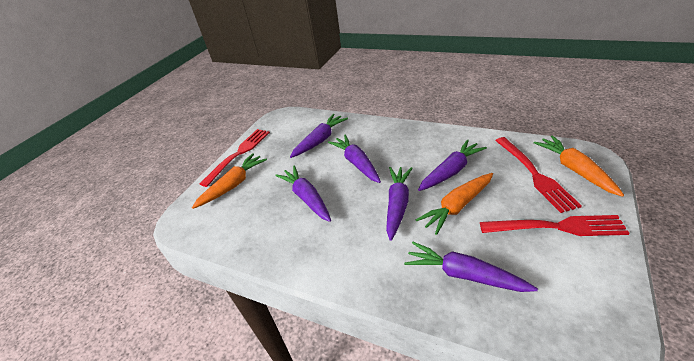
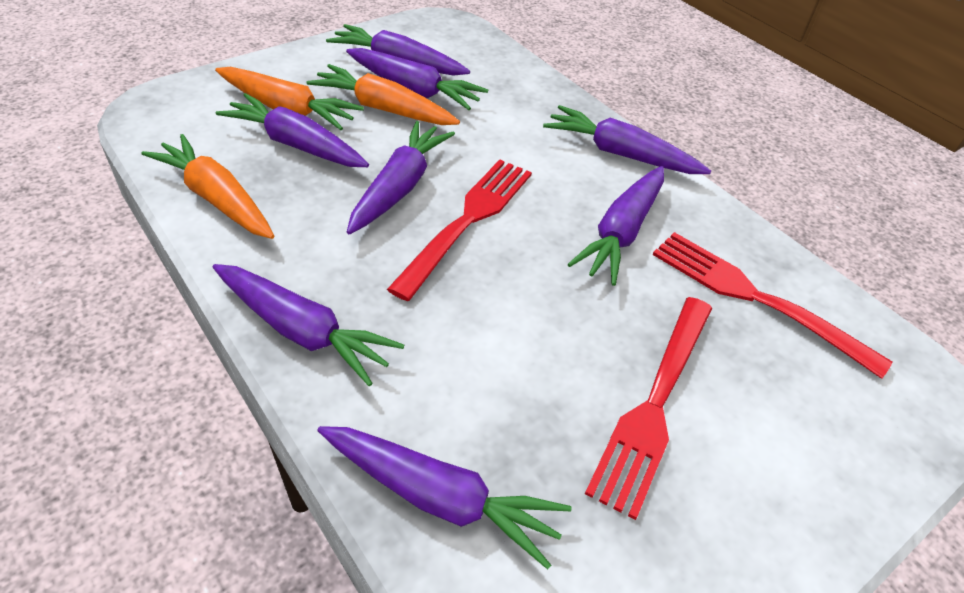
purple carrot: [275,166,331,222] [290,114,348,158] [328,135,381,183] [386,167,413,241] [404,242,538,292] [418,139,487,191] = 6 -> [212,264,404,386] [216,93,369,167] [318,426,572,570] [326,24,470,76] [346,48,488,110] [347,121,455,234] [543,105,711,174] [568,166,664,286] = 8

